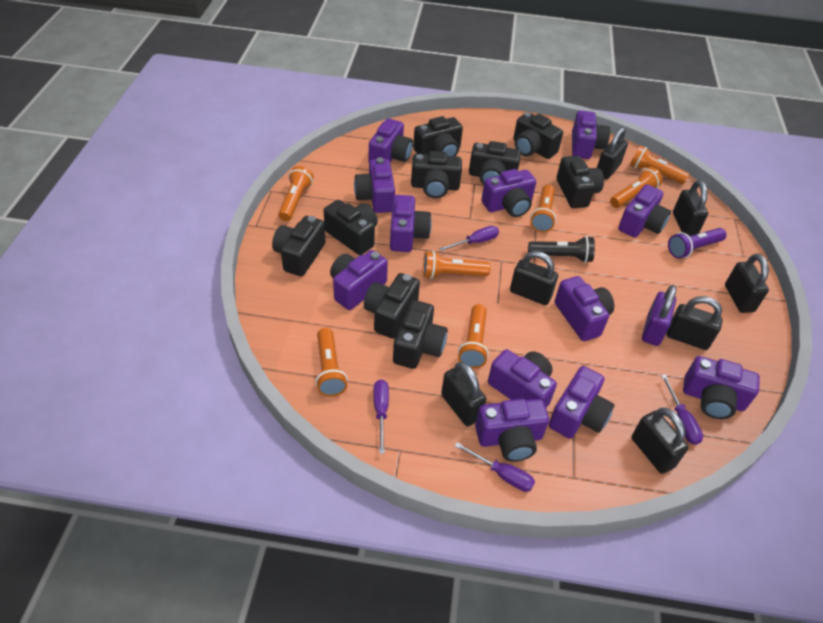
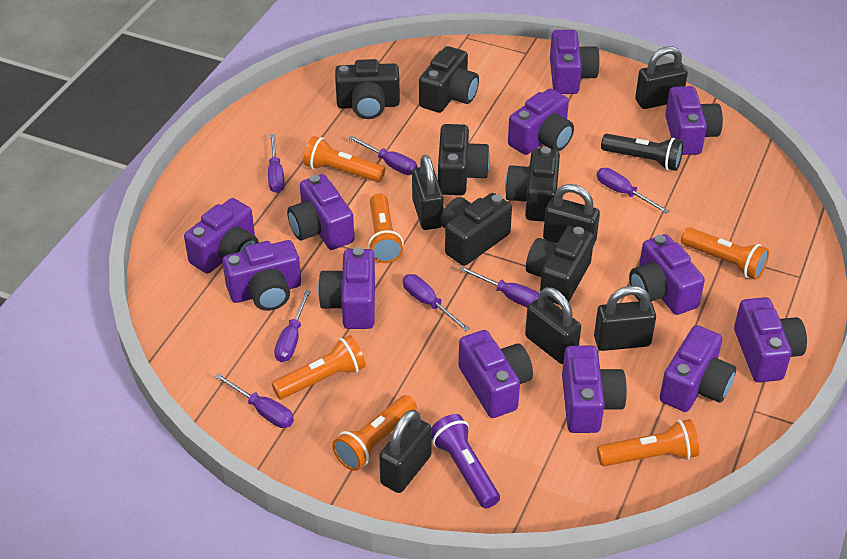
black camera: [272,216,326,276] [324,200,378,255] [364,273,420,339] [393,300,448,369] [411,151,462,198] [413,116,463,156] [469,141,521,185] [513,112,563,159] [557,156,604,208] = 9 -> [335,59,400,119] [419,46,479,113] [438,124,490,195] [441,193,512,266] [505,147,560,222] [526,226,594,305] = 6
black padlock: [441,361,486,426] [510,251,558,305] [597,127,628,180] [632,408,689,474] [667,296,723,350] [673,180,708,236] [725,254,769,313] = 7 -> [379,409,432,493] [412,155,443,230] [525,287,581,364] [543,184,600,246] [594,286,656,351] [635,46,688,109] = 6
orange flashlight: [278,166,314,221] [315,328,348,397] [423,251,490,279] [458,304,489,368] [530,185,556,232] [610,167,662,208] [630,145,689,184] = 7 -> [272,335,366,399] [303,136,385,182] [332,395,417,471] [368,193,404,263] [597,419,699,466] [681,227,769,280] = 6
purple padlock: [642,285,676,346] = 1 -> none = 0
purple screwdriver: [374,379,389,454] [439,226,499,251] [455,442,535,492] [661,374,703,445] = 4 -> [215,373,294,428] [268,134,285,193] [274,290,311,362] [348,136,417,175] [403,274,470,331] [459,266,539,307] [597,168,669,214] = 7

